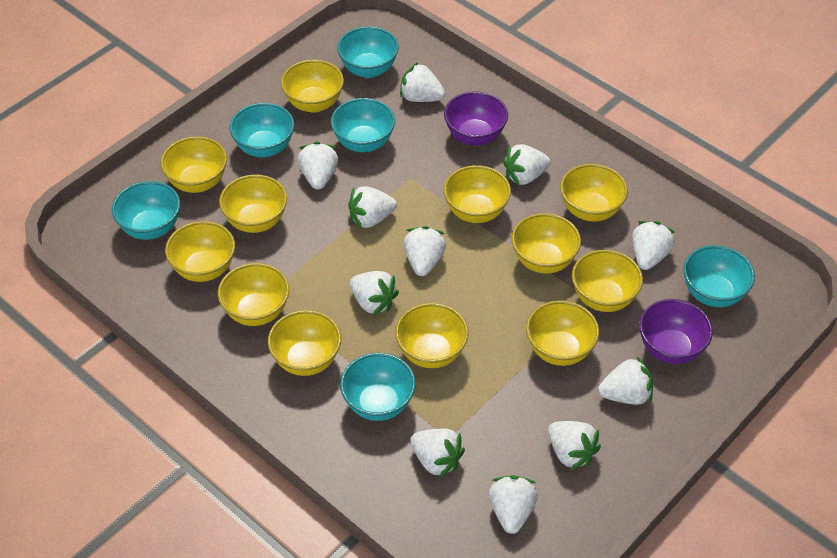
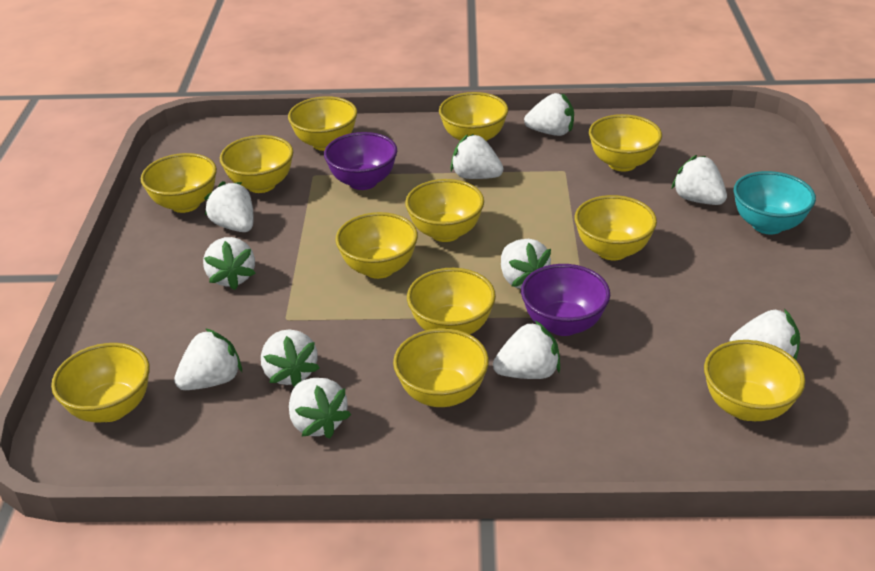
turquoise bowl: [112,181,180,240] [229,103,294,157] [331,98,395,152] [337,26,399,78] [340,353,416,421] [683,245,755,307] = 6 -> [734,171,816,234] = 1

